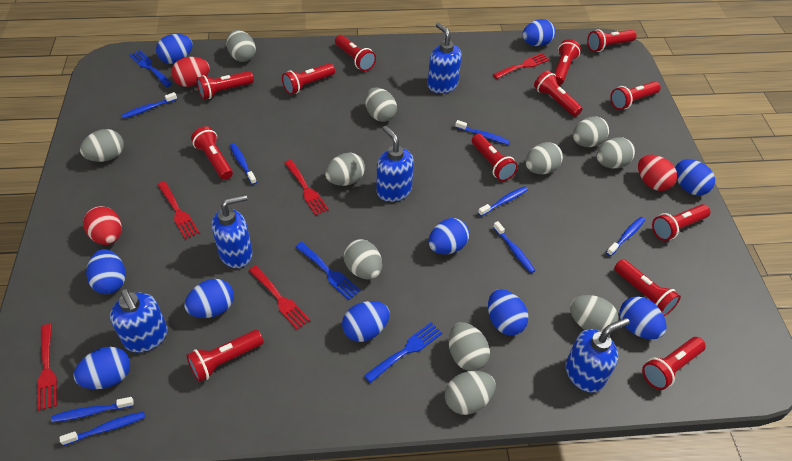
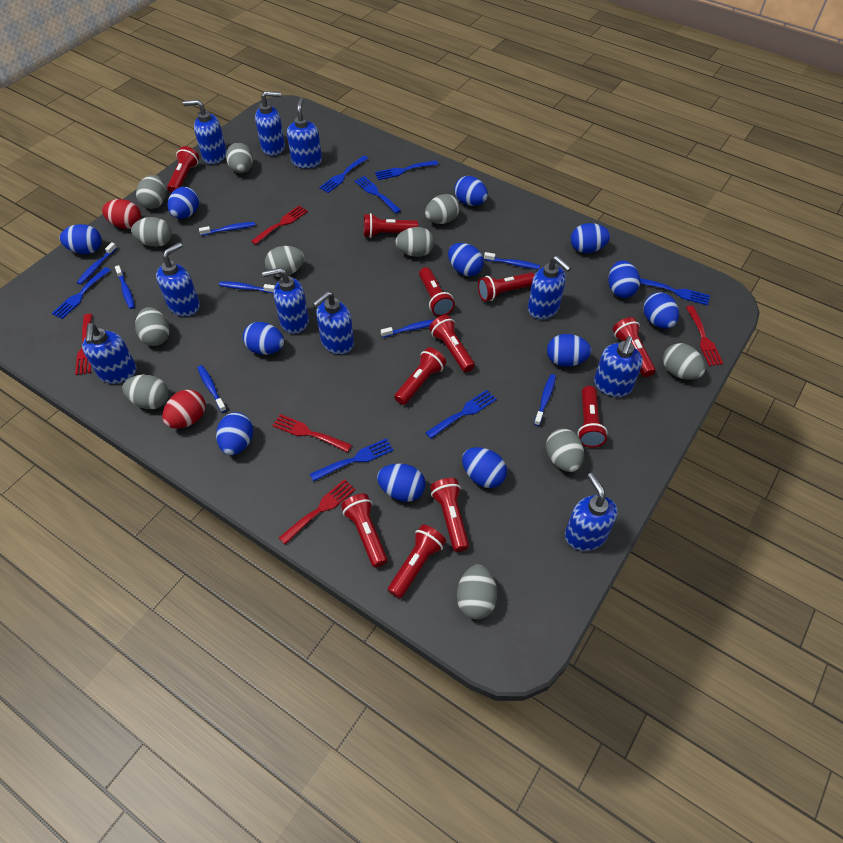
blue egg: [73,347,130,389] [86,249,126,294] [156,34,193,64] [184,279,234,318] [342,301,390,342] [428,218,469,254] [488,289,528,335] [522,19,555,46] [620,296,667,339] [675,159,715,196] = 10 -> [59,224,102,254] [168,187,199,219] [216,412,253,455] [243,322,284,355] [377,464,426,502] [448,243,484,276] [454,176,488,206] [462,447,507,488] [547,334,592,367] [571,223,610,253] [608,260,640,298] [644,292,679,329] = 12
blue fork: [129,50,172,87] [295,242,361,300] [364,322,442,383] = 3 -> [52,267,111,319] [310,438,394,482] [319,156,368,193] [354,176,401,214] [375,160,438,180] [425,390,497,439] [640,278,710,306] = 7
blue soap dispenser: [110,289,167,353] [212,194,252,268] [376,126,414,202] [428,23,462,94] [566,318,630,393] = 5 -> [82,323,137,384] [156,242,200,316] [183,100,227,164] [255,91,285,156] [262,267,309,334] [287,98,322,169] [313,291,354,354] [528,256,571,319] [565,473,618,551] [594,336,643,397] = 10
red egg: [83,206,122,245] [171,57,210,87] [638,155,677,191] = 3 -> [102,199,141,229] [162,389,205,429] = 2
red flashlight: [186,330,264,382] [191,126,233,180] [197,71,254,100] [282,63,335,95] [335,35,376,71] [472,134,518,181] [534,70,583,117] [554,39,581,85] [587,30,637,52] [610,81,661,110] [614,259,681,316] [642,337,706,390] [652,204,711,241] = 13 -> [167,146,199,193] [341,494,388,568] [364,213,418,238] [388,524,446,599] [394,347,446,405] [419,267,455,316] [429,315,475,372] [430,478,469,552] [478,272,535,301] [578,386,608,448] [613,317,656,377] = 11

